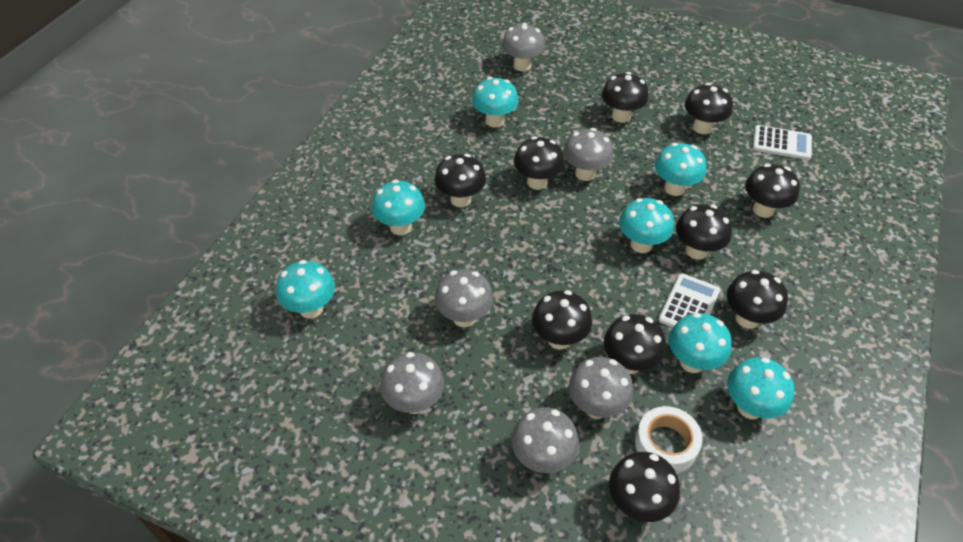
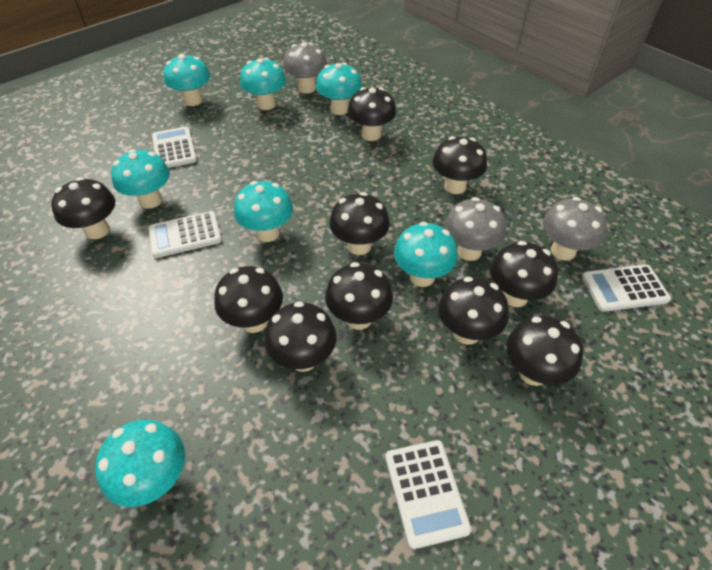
grey mushroom: [380,352,444,414] [435,269,493,327] [502,23,545,71] [511,407,579,473] [563,128,614,181] [569,357,633,419] = 6 -> [283,43,327,93] [444,197,506,261] [542,197,607,260] = 3
white calculator: [658,273,720,327] [753,125,812,160] = 2 -> [148,211,222,258] [152,127,197,168] [385,440,472,549] [582,265,671,312] = 4
white tape: [635,406,703,473] = 1 -> none = 0

